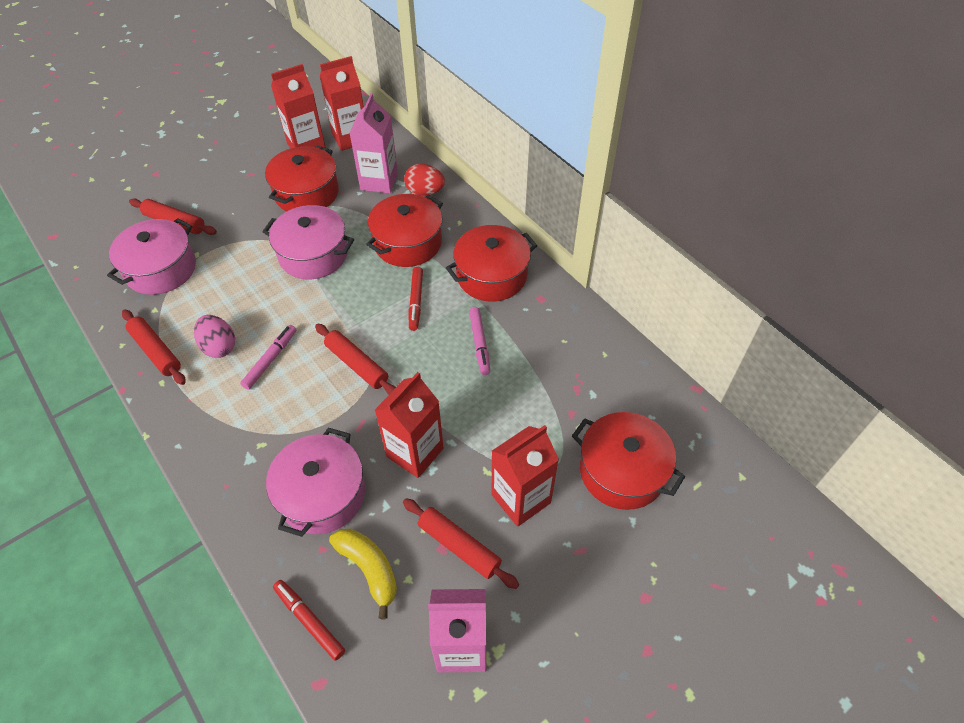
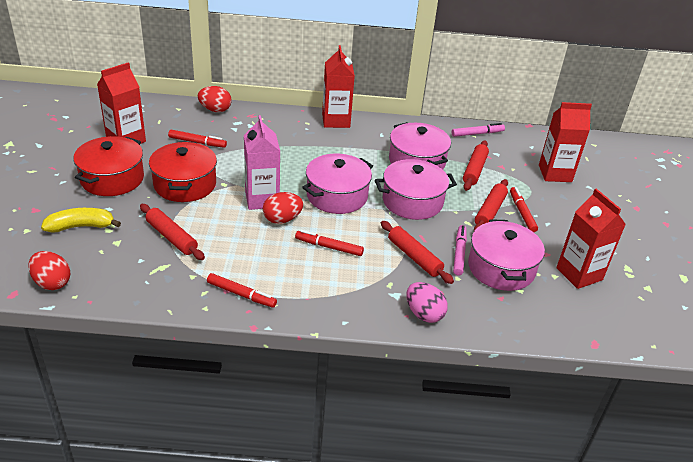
pink carton: [349,94,398,193] [428,589,487,672] = 2 -> [244,115,280,210] = 1
pink pot: [107,218,196,295] [263,205,354,280] [266,428,365,537] = 3 -> [302,154,373,214] [375,159,457,220] [389,122,451,169] [468,219,545,291] = 4
red egg: [404,164,445,196] = 1 -> [28,251,71,290] [198,86,232,112] [263,192,303,224] = 3
red marker: [273,580,345,661] [409,267,423,331] = 2 -> [168,130,227,148] [207,273,277,308] [295,230,364,256] [510,187,538,232] = 4
red pot: [265,145,339,211] [366,194,443,267] [446,225,537,302] [572,412,685,510] = 4 -> [73,136,144,196] [149,141,217,202] = 2

